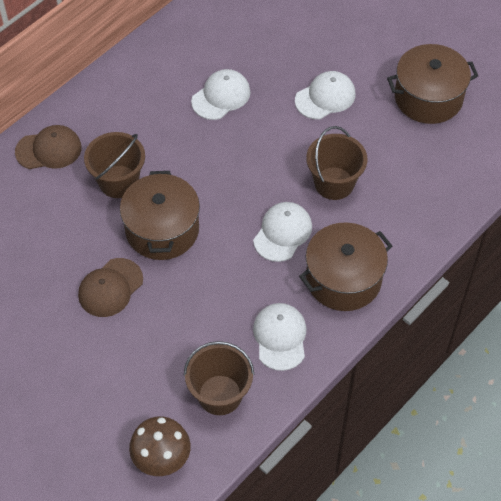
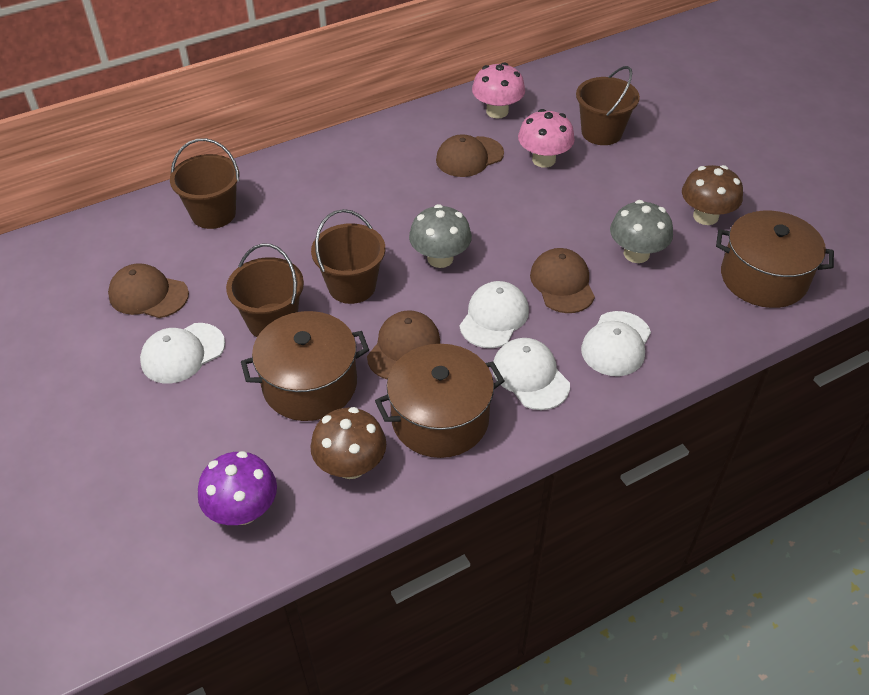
brown bucket: [84,132,145,198] [184,341,254,415] [306,126,368,200] = 3 -> [170,138,239,229] [226,243,304,337] [311,209,385,304] [576,66,640,145] = 4
brown cap: [15,125,82,169] [78,258,143,317] = 2 -> [108,263,189,318] [367,310,440,379] [436,134,504,177] [530,248,595,313] = 4
brown mushroom: [129,417,191,476] = 1 -> [310,407,386,479] [682,165,743,225] = 2
grey mushroom: none = 0 -> [409,204,472,268] [610,200,673,263] = 2
pink mushroom: none = 0 -> [472,62,525,119] [518,109,575,168] = 2
purple mushroom: none = 0 -> [198,451,277,525] = 1

